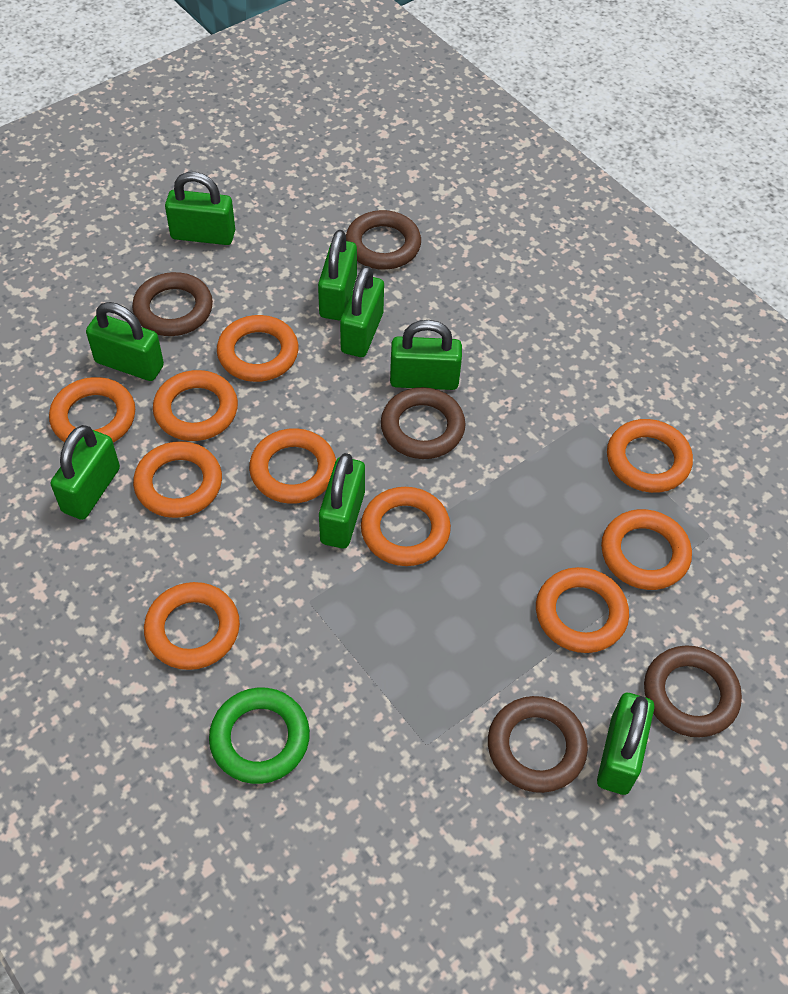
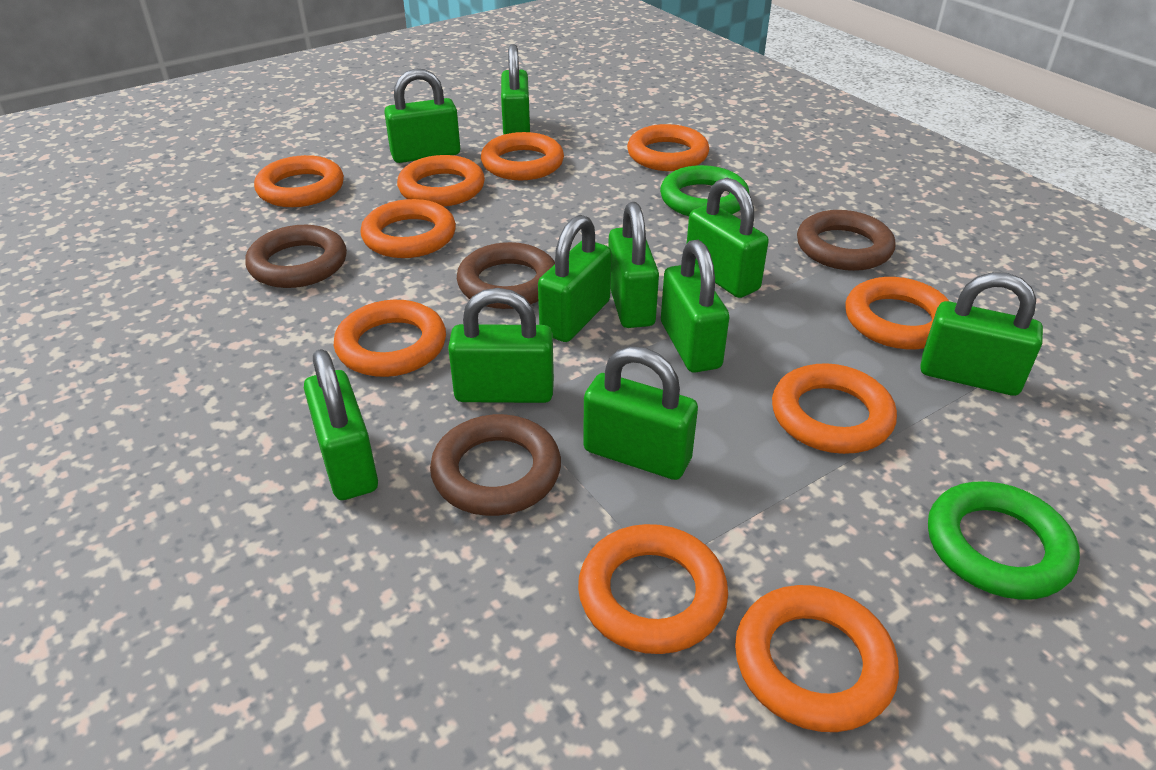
brown ring: [132,272,213,336] [346,210,421,270] [381,387,466,459] [488,696,588,793] [644,645,742,737] = 5 -> [245,225,347,288] [430,414,561,516] [457,242,555,309] [797,210,896,271] = 4
green padlock: [51,425,120,520] [86,302,164,381] [165,172,235,245] [318,230,357,320] [319,453,365,548] [340,266,384,357] [390,320,462,390] [597,693,654,795] = 8 -> [304,349,378,500] [384,68,460,163] [448,288,554,403] [501,44,530,135] [538,215,612,342] [583,346,698,480] [608,202,659,328] [661,240,729,373] [687,178,769,298] [920,272,1043,396] = 10
green ring: [209,688,310,784] = 1 -> [660,165,749,216] [928,481,1080,600] = 2

